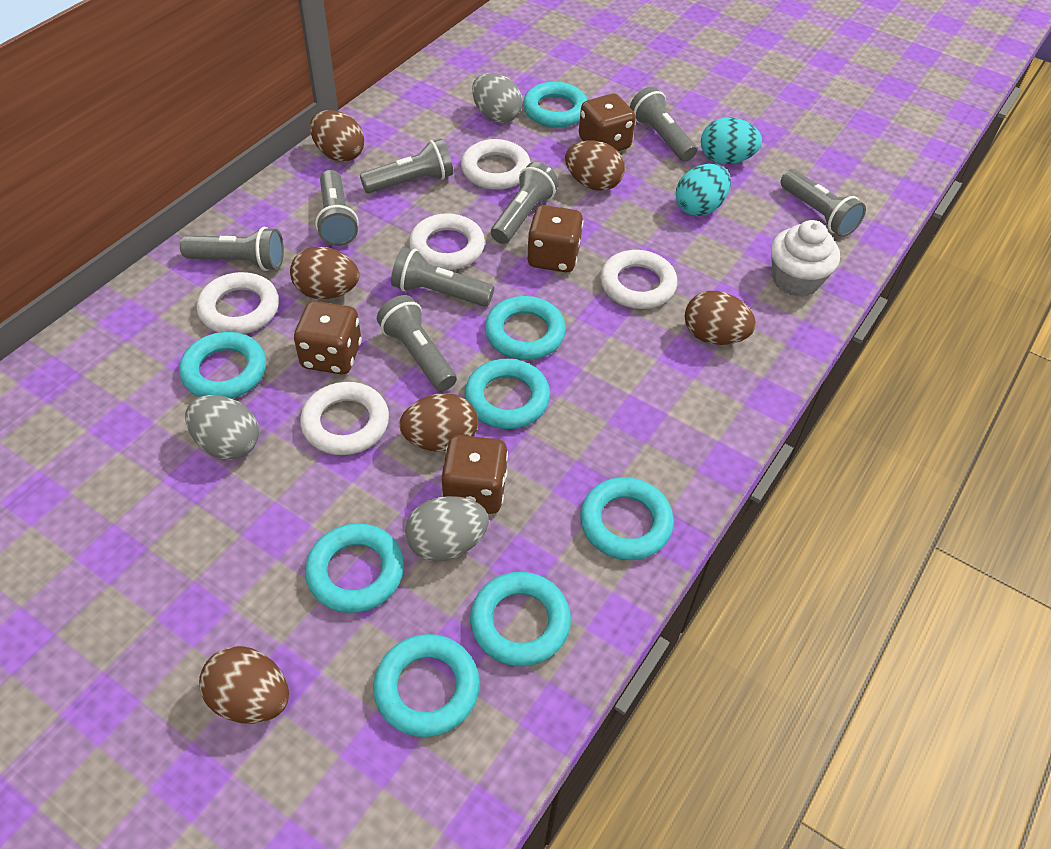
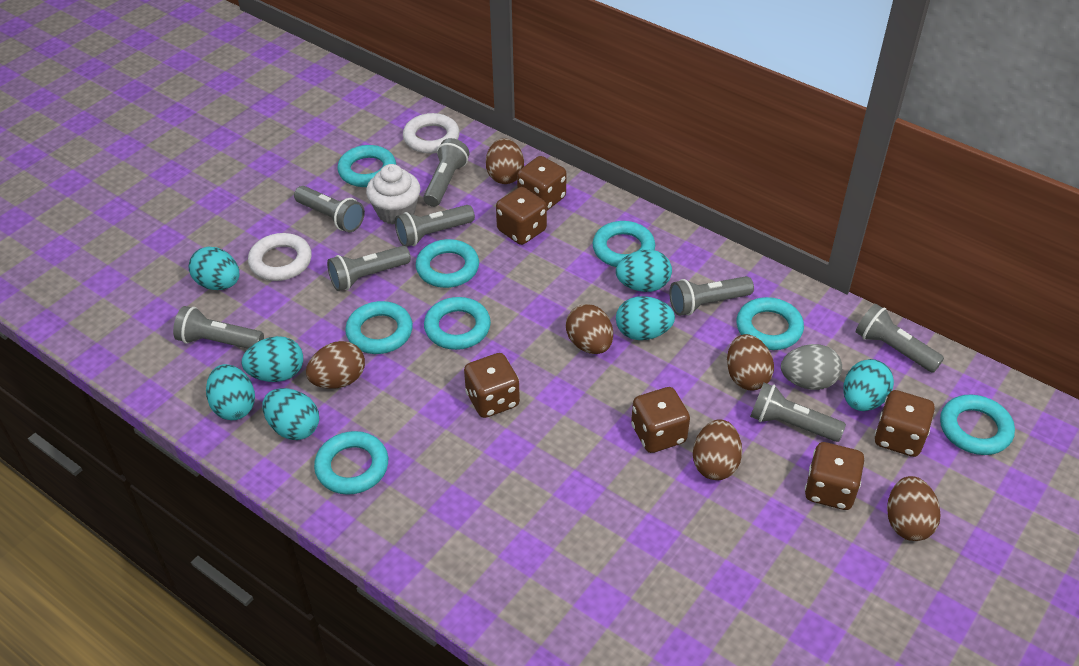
brown dice: [294,301,362,374] [442,435,508,514] [527,205,583,272] [579,94,636,151] = 4 -> [464,353,520,418] [496,187,547,245] [517,156,566,211] [631,387,690,453] [805,442,864,510] [874,390,935,457] = 6
grey egg: [185,395,259,460] [405,496,489,562] [472,73,523,123] = 3 -> [781,344,842,390] = 1
turquoise egg: [676,163,731,216] [701,118,762,164] = 2 -> [188,247,239,290] [206,364,255,420] [241,336,303,382] [262,388,319,440] [616,250,672,292] [616,296,675,340] [843,359,894,411] = 7
white ring: [197,272,279,334] [300,382,389,455] [409,213,485,270] [461,139,531,190] [600,250,677,309] = 5 -> [248,233,312,281] [403,113,460,154] = 2

